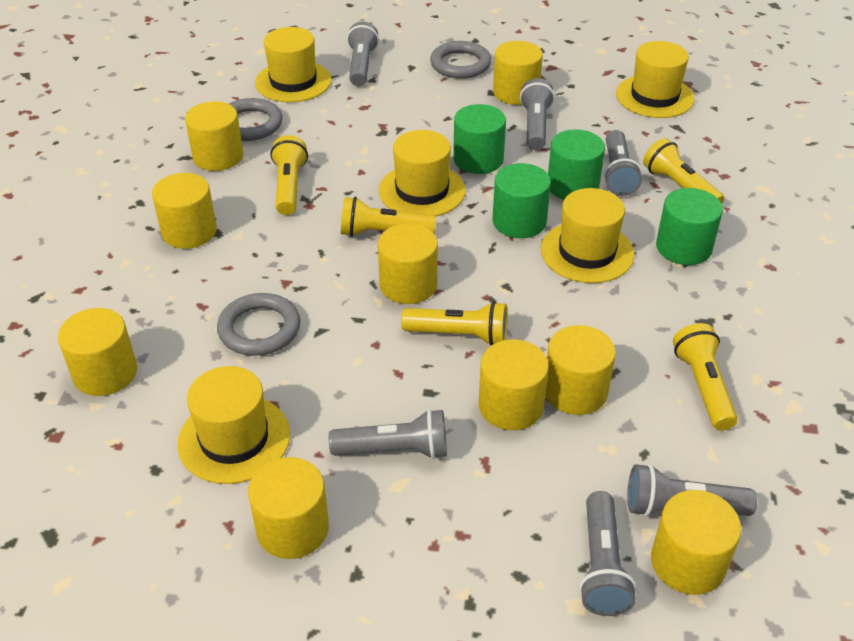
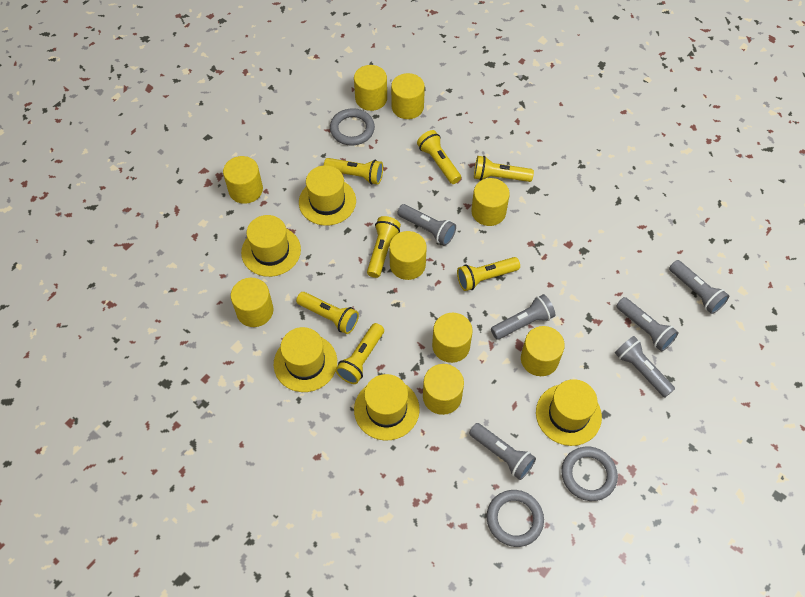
green cylinder: [453,104,506,174] [493,163,551,238] [548,129,605,200] [656,188,723,265] = 4 -> none = 0
yellow flashlight: [270,135,308,215] [341,197,436,237] [401,301,507,345] [643,138,724,204] [673,323,738,430] = 5 -> [296,292,359,334] [324,158,383,185] [336,323,384,384] [367,216,401,278] [417,130,461,184] [457,257,520,291] [474,156,534,182] = 7

